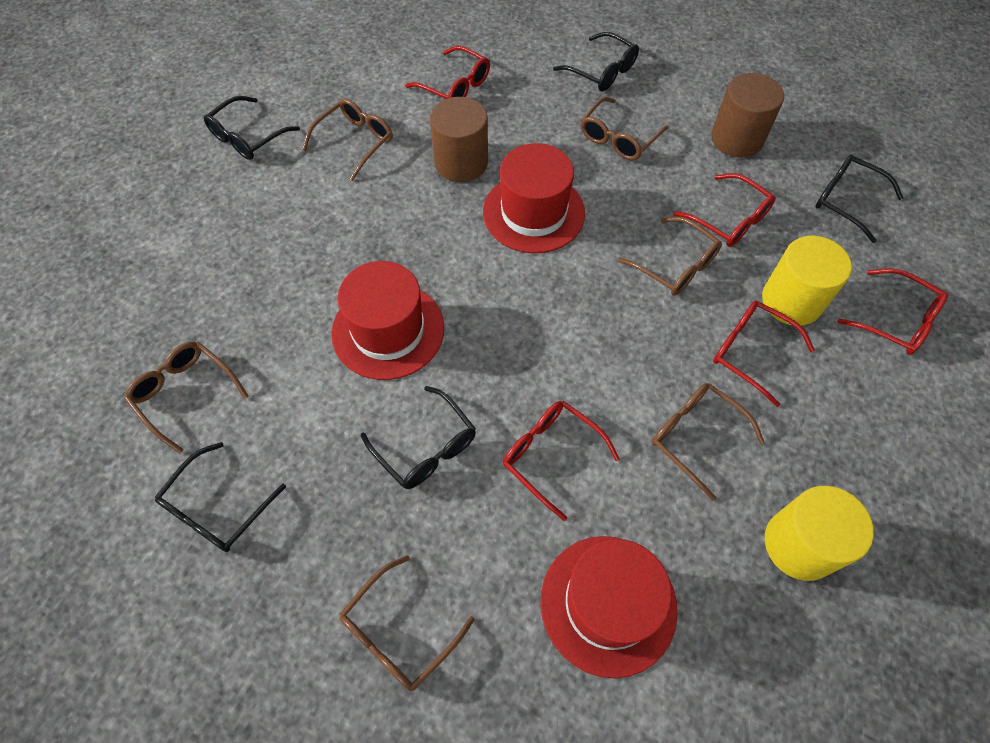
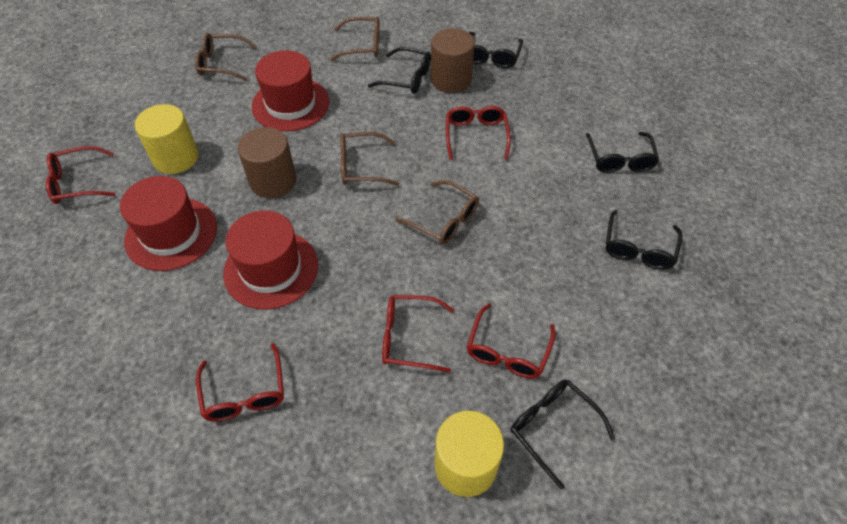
brown glasses: [125,341,249,453] [302,98,393,181] [339,555,474,691] [581,97,669,160] [617,217,722,296] [652,383,765,501] = 6 -> [195,33,257,81] [330,16,380,61] [340,132,399,186] [395,180,479,245] = 4

